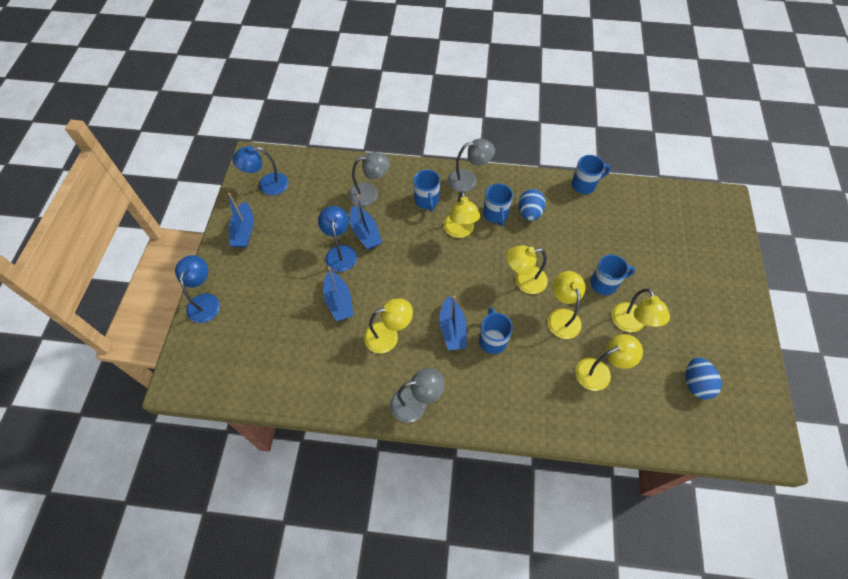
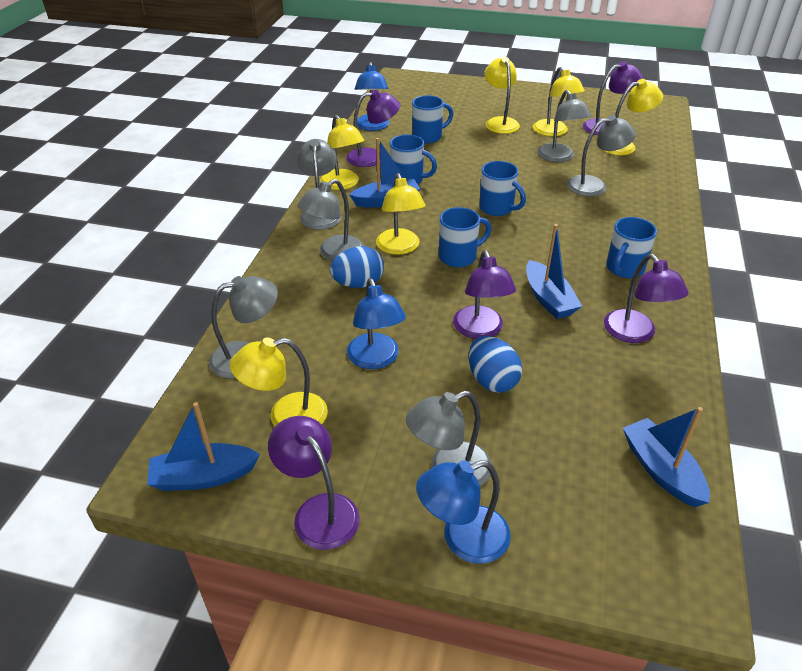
grey lamp: [348,152,389,206] [390,368,445,423] [448,139,495,192] = 3 -> [209,276,278,379] [297,139,342,230] [297,179,364,261] [406,391,492,486] [537,90,591,162] [567,115,636,197] = 6
purple lamp: none = 0 -> [268,416,360,550] [346,89,400,167] [453,250,516,339] [583,61,643,135] [604,254,689,343] = 5

